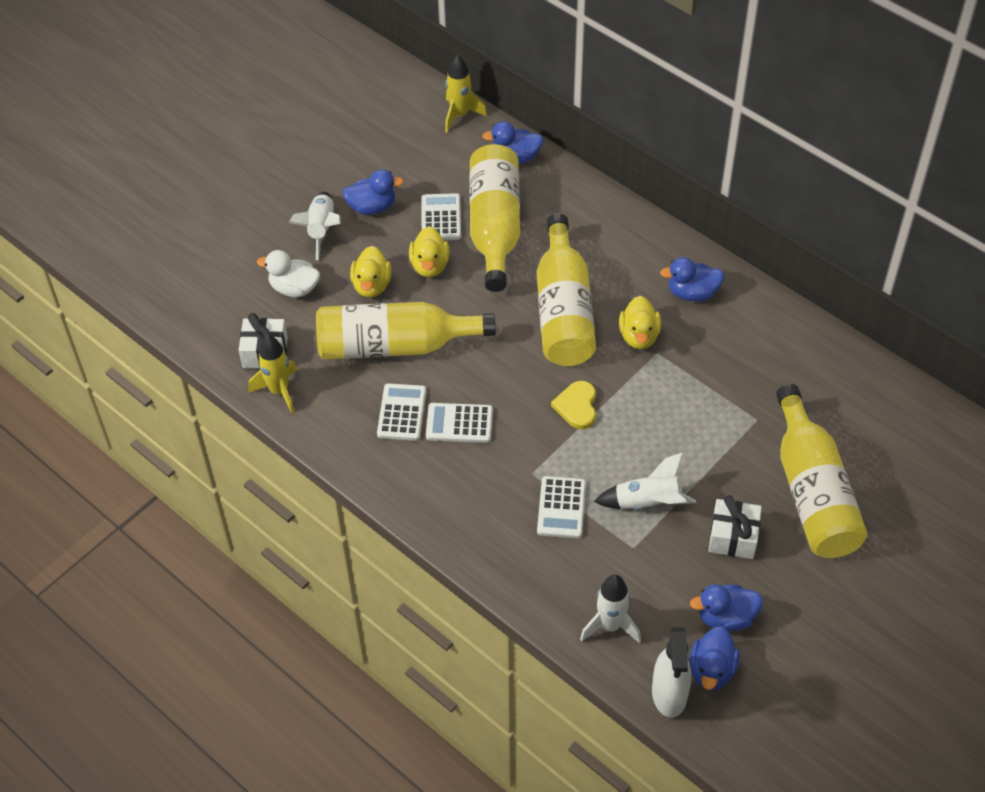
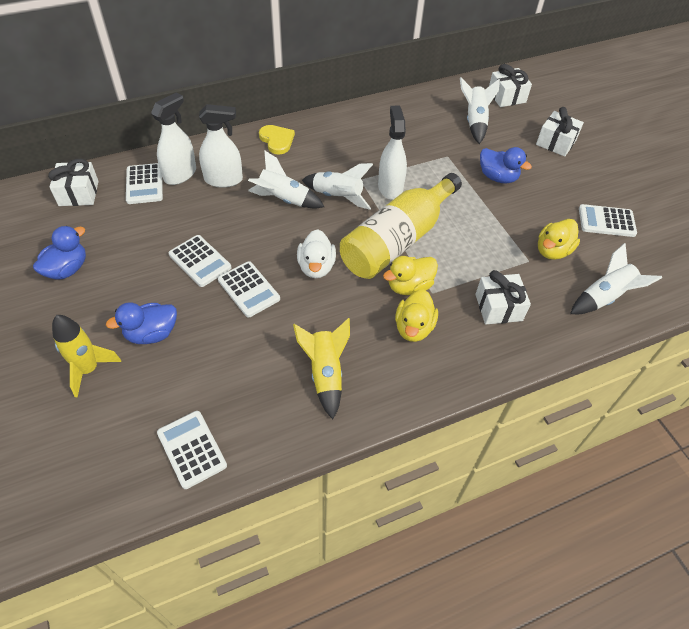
blue duck: [342,169,404,215] [482,121,543,164] [660,257,724,301] [689,626,740,691] [690,584,763,631] = 5 -> [33,226,86,280] [106,302,177,344] [480,147,532,184] = 3
white calculator: [377,383,427,441] [421,193,461,240] [426,403,493,443] [537,476,586,538] = 4 -> [126,163,163,204] [157,411,227,489] [169,235,231,287] [218,261,280,317] [579,204,637,237] = 5
white gift: [239,313,288,368] [709,495,762,559] = 2 -> [48,159,99,206] [475,270,531,324] [489,64,532,107] [536,107,584,157] = 4
white rocket: [289,192,340,260] [580,574,641,643] [594,453,696,510] = 3 -> [248,150,324,209] [302,163,373,210] [460,77,500,144] [570,243,662,314] = 4
white spray bottle: [652,627,691,718] = 1 -> [151,92,196,185] [199,104,243,188] [378,106,407,200] = 3
yellow bottle: [316,302,496,359] [469,144,520,292] [537,213,596,366] [776,384,867,558] = 4 -> [340,173,462,279] = 1

